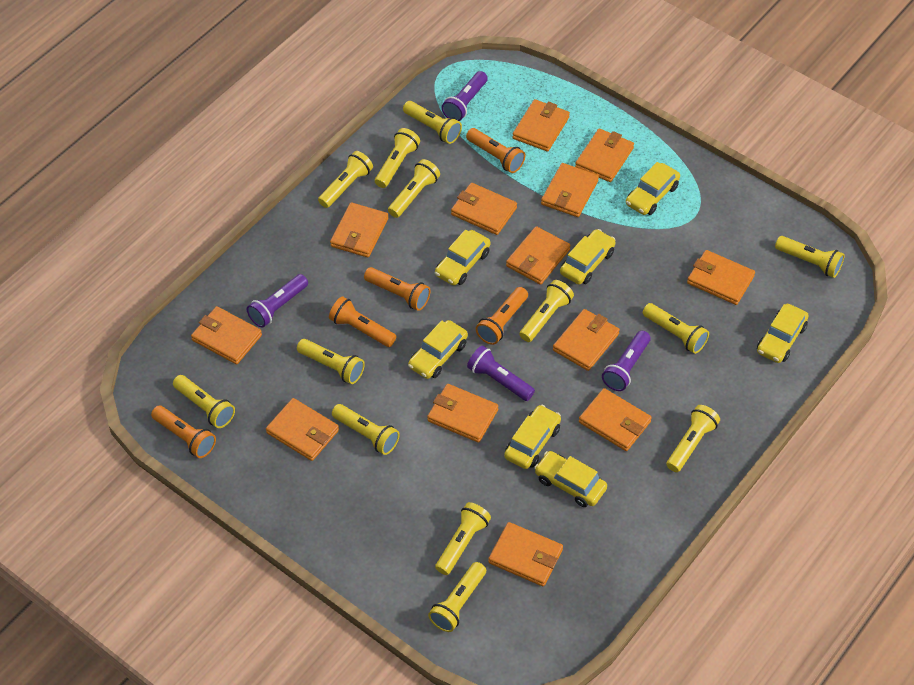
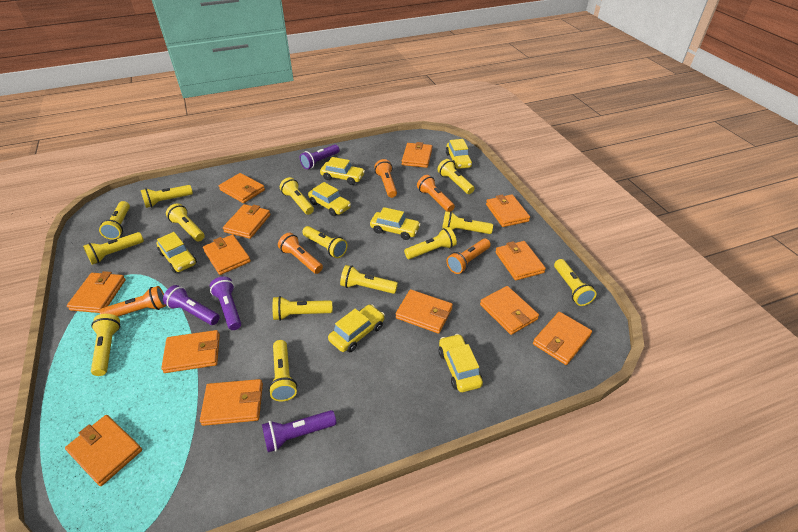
yellow flashlight: [173,375,235,428] [297,339,365,384] [318,151,373,208] [332,404,400,455] [375,128,420,188] [388,159,440,218] [403,101,462,144] [428,562,486,632] [435,502,491,575] [519,280,574,342] [643,303,709,354] [666,405,720,472] [775,236,845,278] = 13 -> [83,232,144,265] [91,314,120,376] [99,201,130,240] [141,185,193,208] [166,203,205,242] [269,340,297,401] [273,296,332,321] [280,177,314,215] [302,226,347,258] [340,265,398,294] [404,227,457,259] [437,159,475,194] [442,211,493,234] [554,259,596,306] = 14

